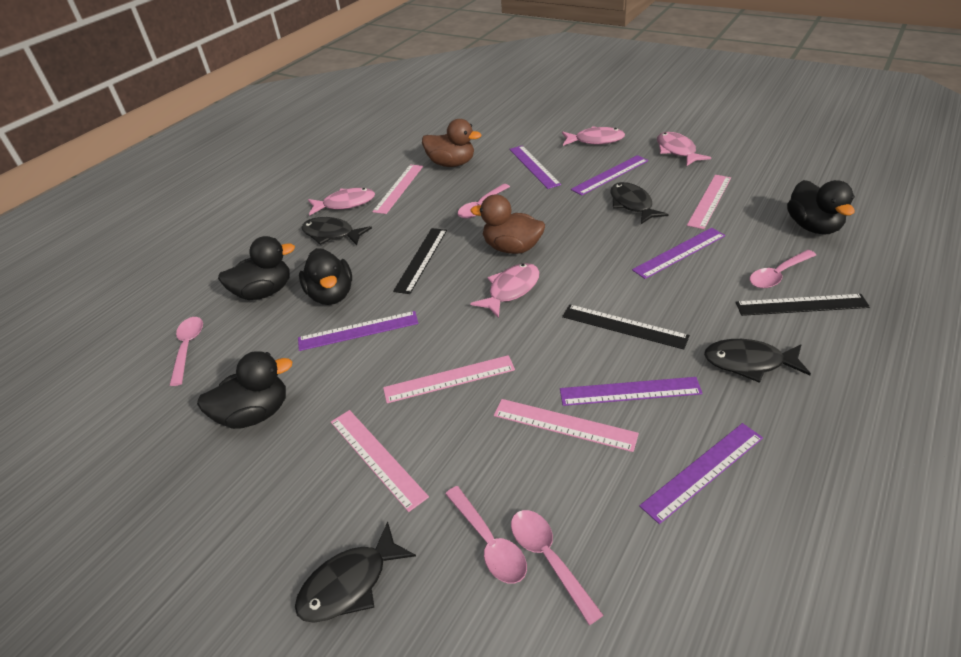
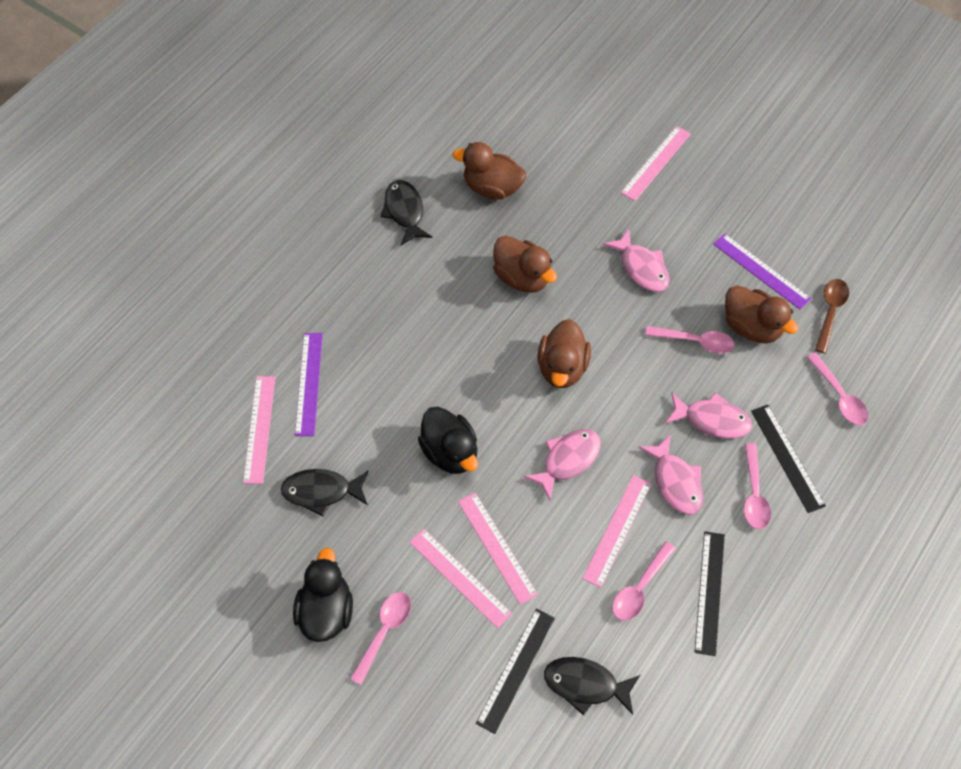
black duck: [197,351,292,429] [218,236,295,300] [299,248,352,305] [787,180,855,235] = 4 -> [293,548,353,642] [418,407,478,474] = 2
black fish: [295,521,416,623] [302,217,372,245] [610,182,669,224] [704,339,811,383] = 4 -> [281,469,369,517] [381,180,432,245] [544,657,640,716] = 3
brown duck: [422,119,481,167] [470,194,545,254] = 2 -> [453,142,526,200] [493,236,557,293] [537,319,591,388] [725,285,798,343] = 4
brown spoon: none = 0 -> [815,279,849,353] = 1
purple ruler: [298,311,418,351] [509,146,561,189] [560,377,703,406] [571,155,648,196] [632,228,725,279] [639,423,763,524] = 6 -> [295,333,323,436] [713,233,811,310] = 2

